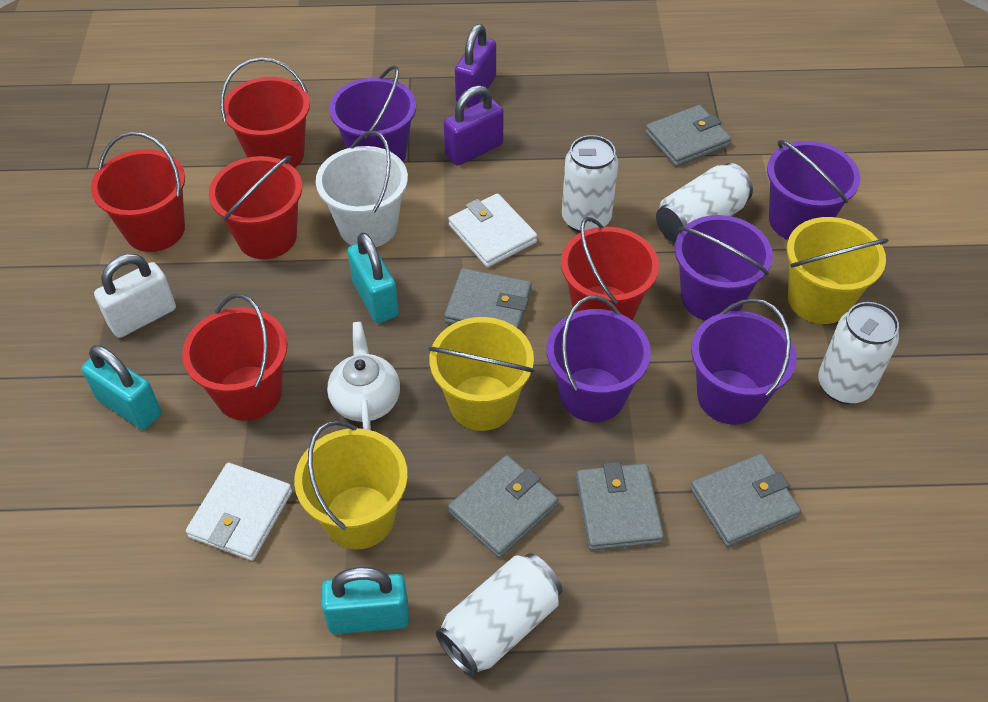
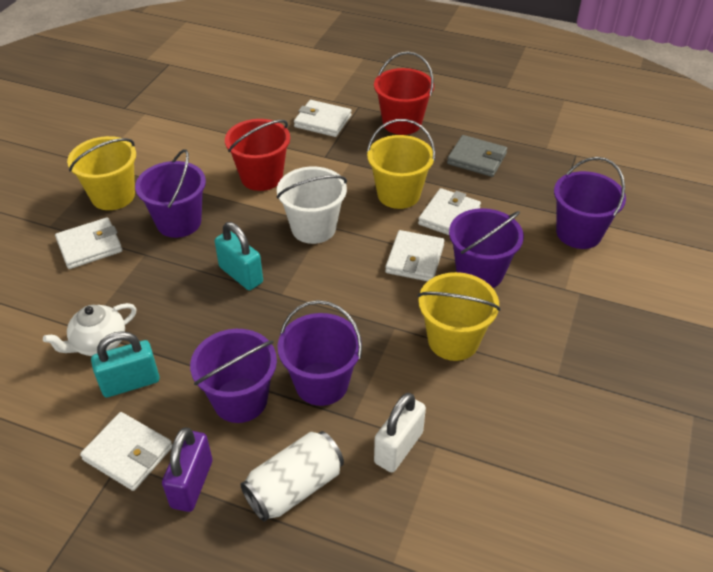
grey wallet: [444,268,532,329] [448,455,558,558] [576,462,664,551] [645,105,731,167] [690,453,801,547] = 5 -> [447,135,507,177] = 1
purple padlock: [444,85,504,166] [455,24,496,107] = 2 -> [162,427,212,512] = 1
red bucket: [91,131,185,252] [182,294,288,421] [209,156,302,259] [221,58,310,168] [561,217,659,321] = 5 -> [225,119,290,191] [374,52,434,135] = 2
turquoise padlock: [81,345,162,430] [321,567,409,634] [348,232,399,323] = 3 -> [91,331,160,398] [215,222,263,290] = 2
white can: [436,553,563,676] [562,135,618,233] [656,163,753,243] [818,302,899,404] = 4 -> [240,431,344,522] = 1
white wallet: [186,463,292,561] [448,193,537,268] = 2 -> [55,218,123,269] [80,412,172,491] [294,100,352,137] [385,230,445,281] [418,188,481,235] = 5

